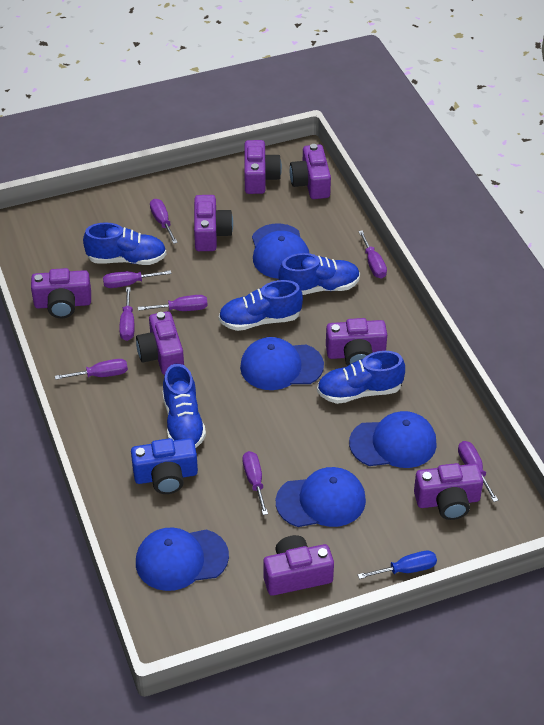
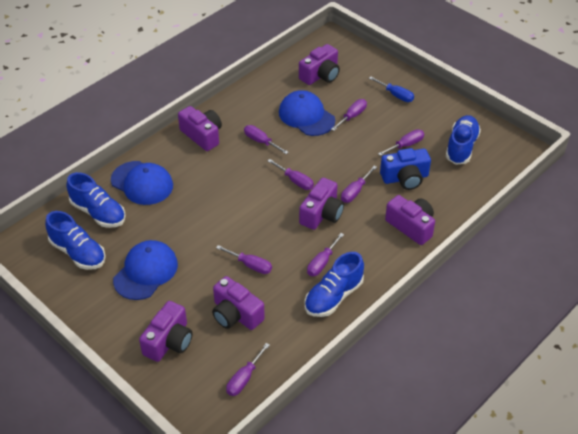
blue cap: [136,527,229,591] [240,337,324,390] [252,224,309,279] [276,467,366,527] [349,411,437,468] = 5 -> [111,161,173,205] [113,240,178,300] [279,90,335,136] = 3
blue shoe: [83,222,166,265] [163,364,206,448] [219,280,303,331] [278,253,360,295] [317,351,405,404] = 5 -> [45,211,106,270] [66,172,126,228] [305,252,364,317] [446,115,481,165] = 4
purple camera: [31,268,91,318] [136,311,184,375] [194,195,233,251] [244,140,282,194] [263,535,334,596] [290,144,331,199] [326,318,387,366] [414,463,483,520] = 8 -> [139,301,193,362] [178,106,222,151] [212,276,265,330] [299,44,340,85] [299,178,344,230] [385,195,435,245] = 6

